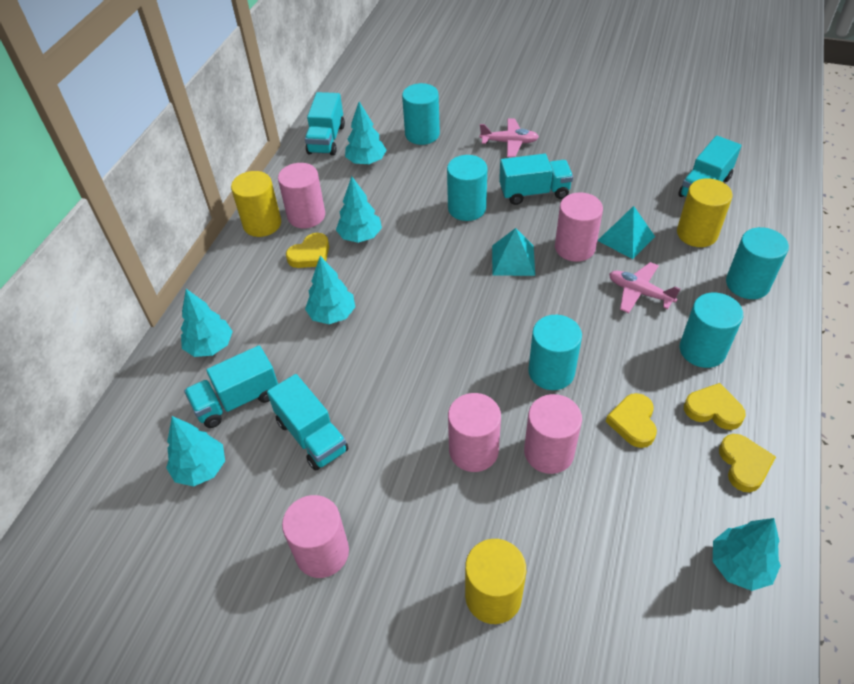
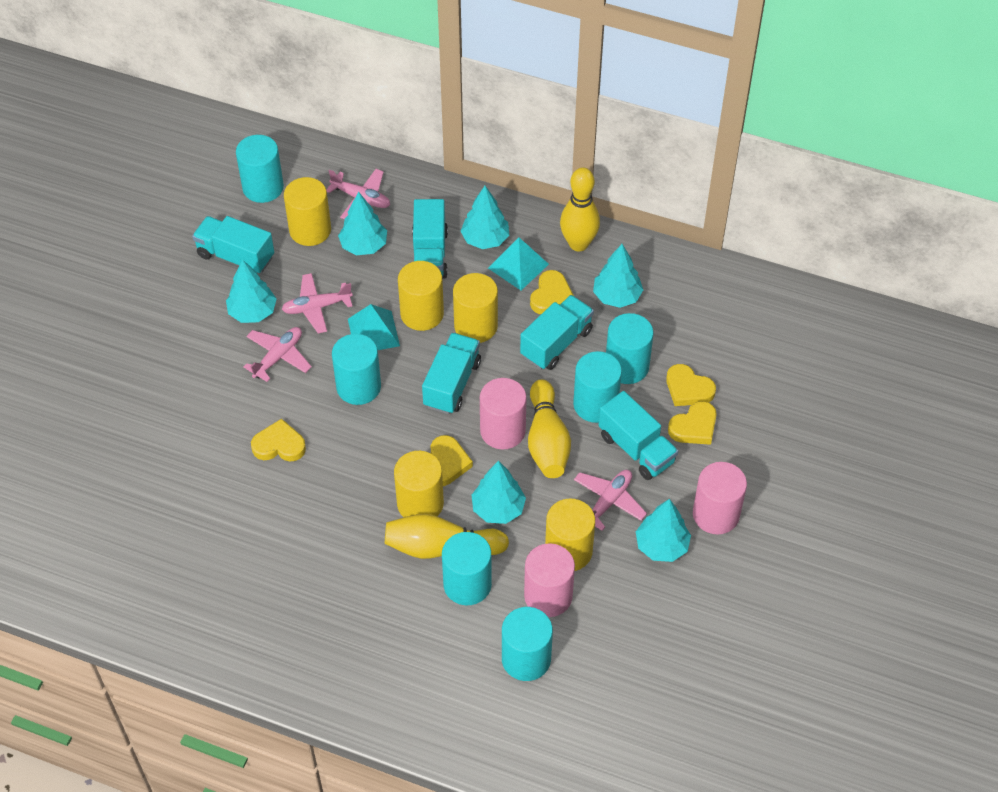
pink cylinder: [278,163,325,228] [282,495,349,578] [448,393,501,472] [524,394,582,474] [555,192,603,262] = 5 -> [480,378,527,450] [524,543,575,617] [693,462,747,535] = 3
pink plane: [480,118,539,157] [609,262,680,313] = 2 -> [243,327,312,382] [282,273,353,333] [326,169,390,219] [574,470,647,531] = 4
turquoise cylinder: [402,83,440,145] [447,155,487,221] [528,315,582,390] [680,293,743,368] [726,227,789,299] = 5 -> [236,135,284,203] [332,334,381,405] [442,532,492,605] [502,607,553,681] [573,351,622,423] [606,313,654,384] = 6
yellow bowling pin: none = 0 -> [385,514,509,559] [528,379,571,478] [560,167,600,251] = 3
yellow cylinder: [231,171,281,237] [465,539,526,624] [677,178,733,247] = 3 -> [284,177,331,246] [394,451,444,517] [398,261,444,331] [453,273,498,343] [545,499,595,571] = 5
yellow heart: [286,233,329,268] [606,393,657,448] [684,383,746,430] [719,434,776,492] = 4 -> [251,419,306,462] [431,435,473,486] [530,270,574,314] [666,364,716,406] [668,401,717,445] = 5

